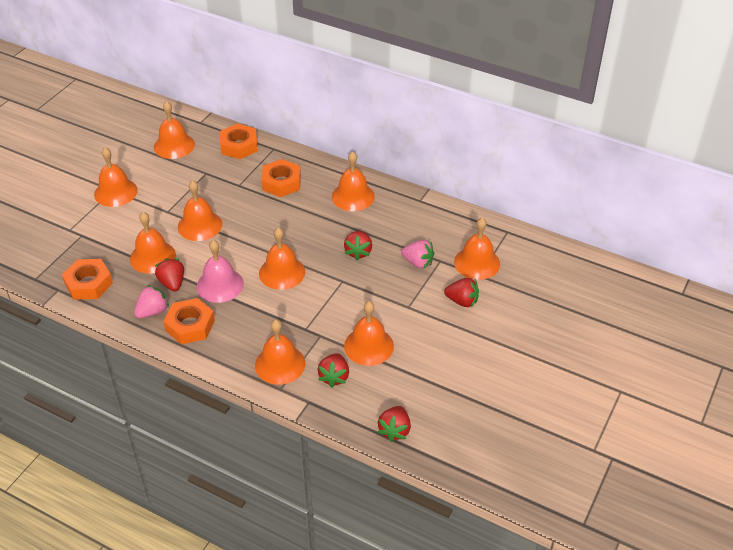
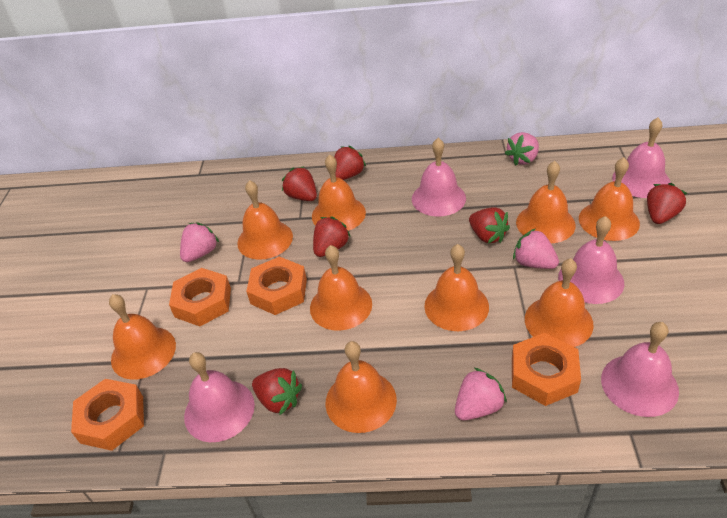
pink bell: [197,240,244,303] = 1 -> [184,352,255,442] [412,138,466,217] [558,216,624,304] [601,322,679,417] [612,118,671,198] = 5
pink strawberry: [134,285,169,318] [401,240,434,269] = 2 -> [180,222,219,262] [455,368,507,420] [505,132,539,165] [513,228,559,269] = 4
red strawberry: [155,258,184,292] [317,353,349,388] [344,231,372,260] [378,406,411,442] [444,278,479,307] = 5 -> [252,368,302,415] [282,166,317,201] [313,217,351,257] [334,146,366,180] [469,207,510,243] [647,183,687,224] = 6

